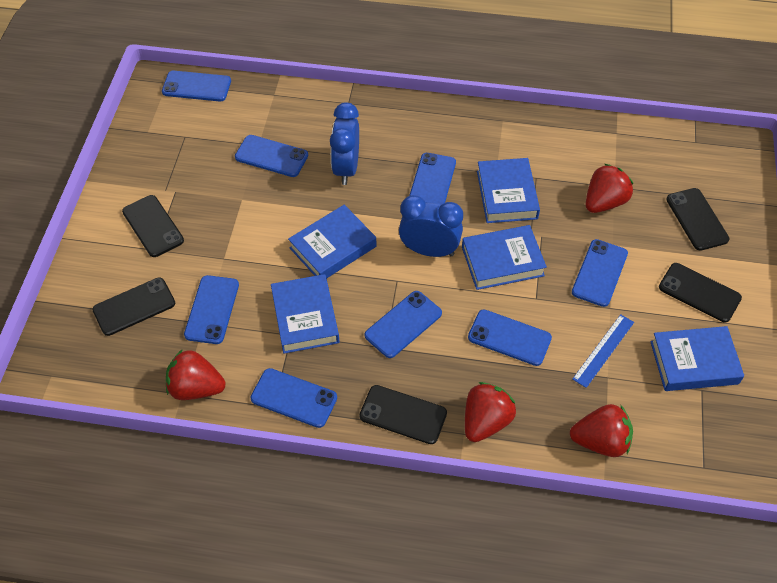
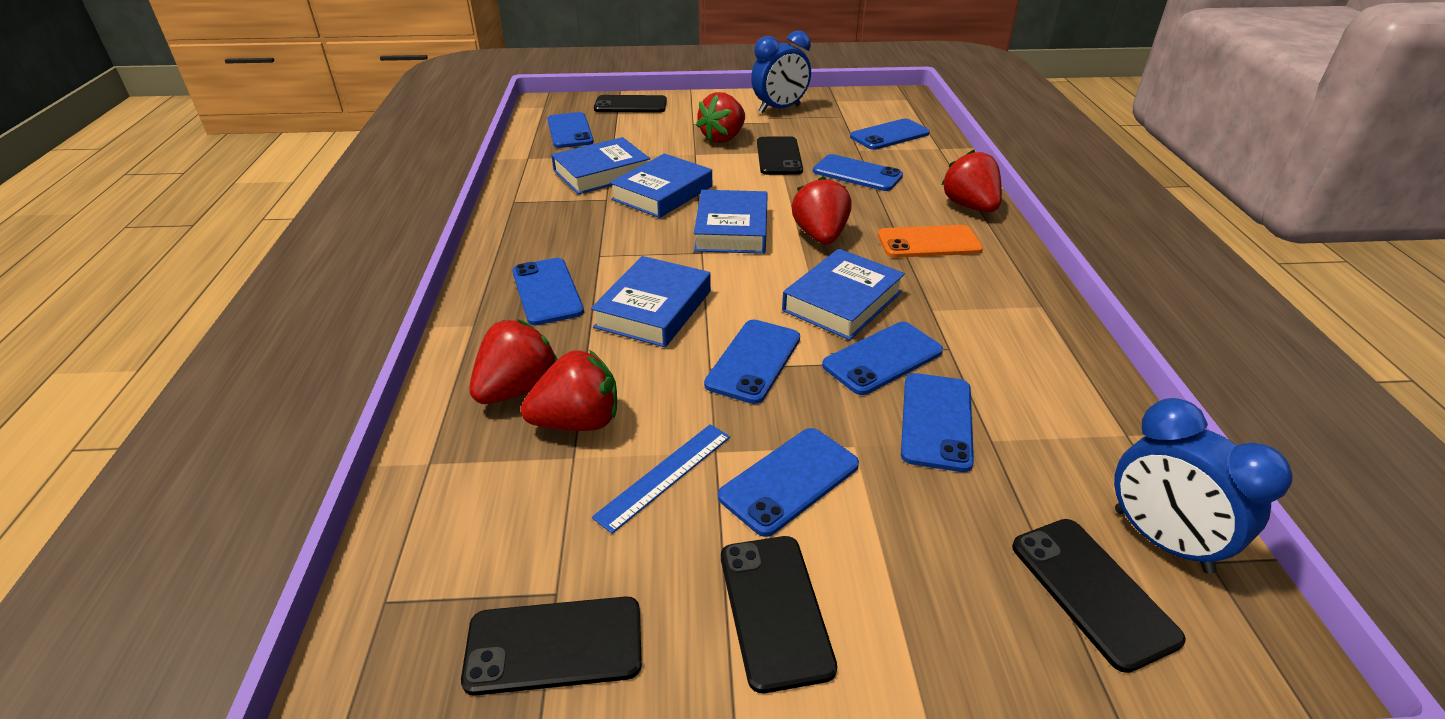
orange phone: none = 0 -> [878,225,983,258] = 1
red strawberry: [166,349,226,400] [465,382,516,442] [570,404,633,457] [586,164,633,213] = 4 -> [469,319,558,404] [521,350,617,431] [696,92,745,143] [792,176,851,245] [941,150,1002,212] = 5

